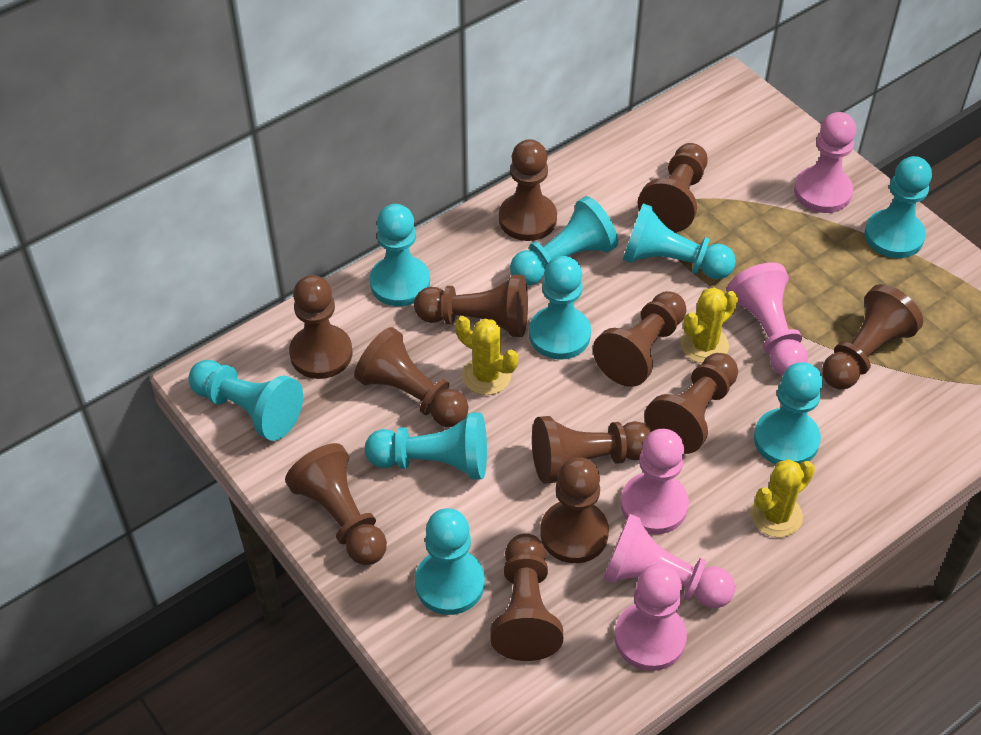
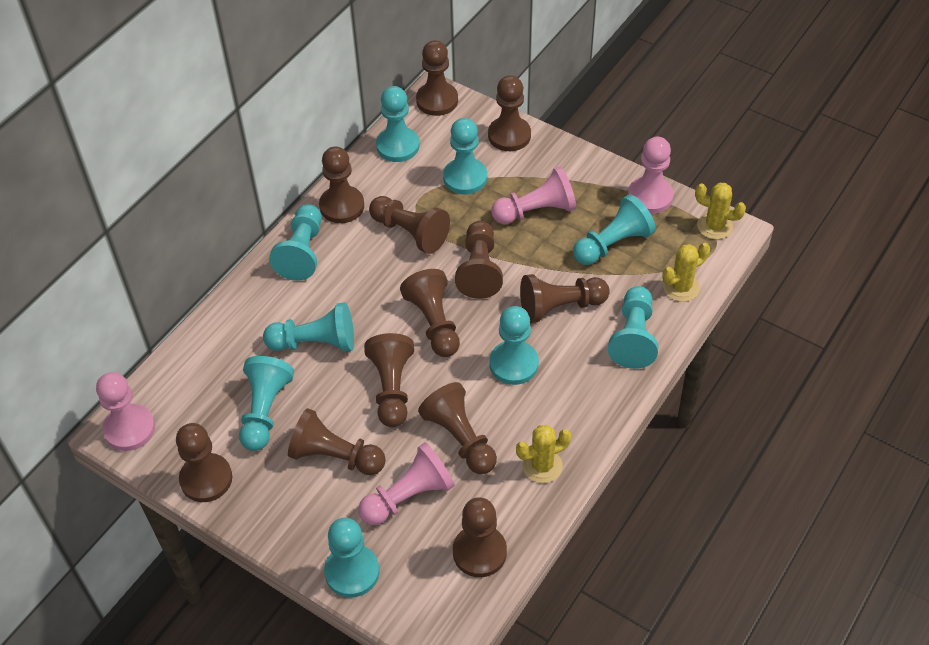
pink pawn: [603,514,735,609] [614,564,687,671] [621,429,689,534] [727,262,808,375] [794,112,856,213] = 5 -> [96,372,155,451] [358,442,455,525] [491,166,576,224] [628,137,673,214] = 4

